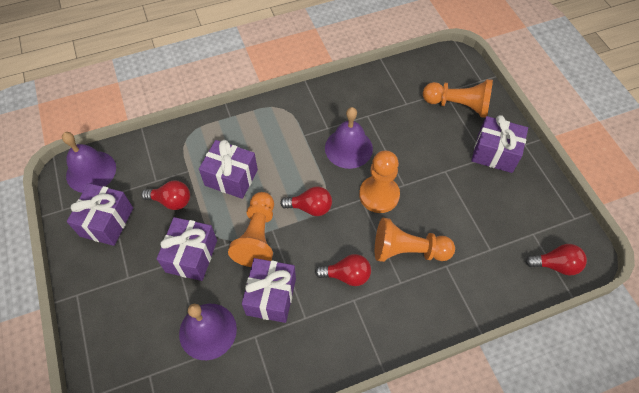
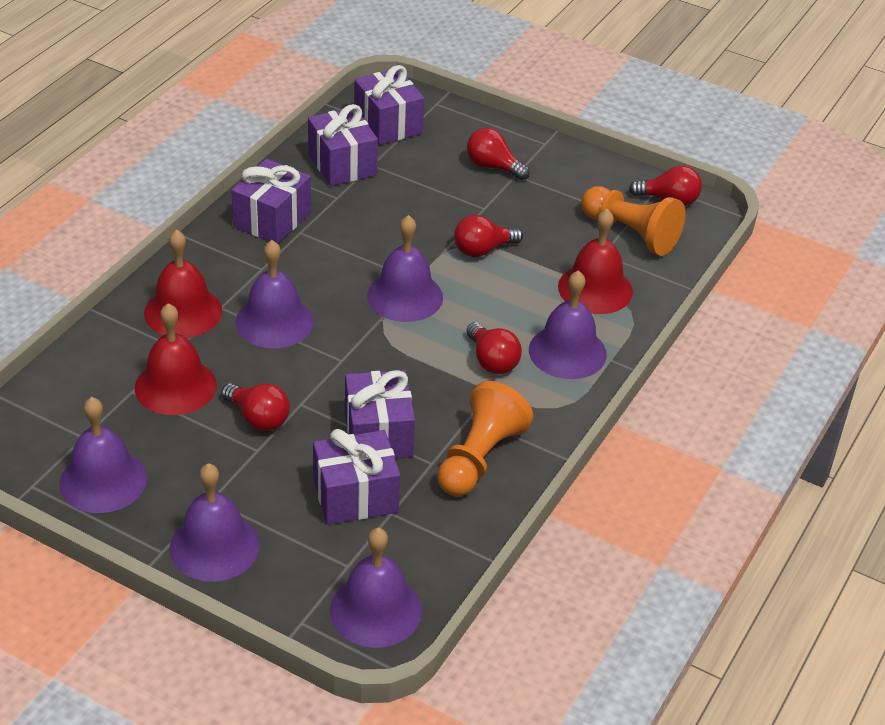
orange pawn: [228,192,274,267] [359,151,400,213] [375,218,455,262] [423,79,493,118] = 4 -> [437,381,533,496] [581,186,685,256] = 2
purple bell: [62,132,116,193] [179,304,237,360] [325,107,373,169] = 3 -> [59,397,147,513] [169,463,260,582] [235,240,313,348] [330,528,422,648] [367,215,443,322] [529,270,607,379] = 6
red bell: none = 0 -> [135,303,217,415] [144,229,222,338] [558,209,633,314] = 3
red light bulb: [141,181,190,210] [280,187,332,216] [315,254,371,286] [525,244,587,276] = 4 -> [221,383,290,431] [454,215,523,257] [466,322,522,374] [467,128,530,180] [629,166,702,206] = 5

